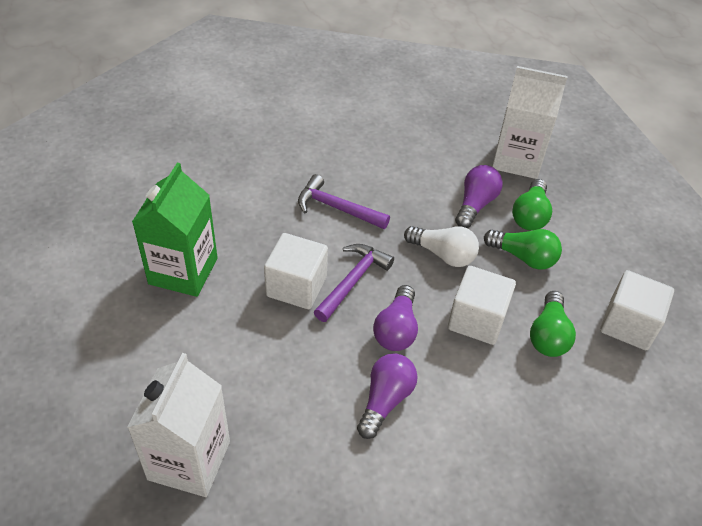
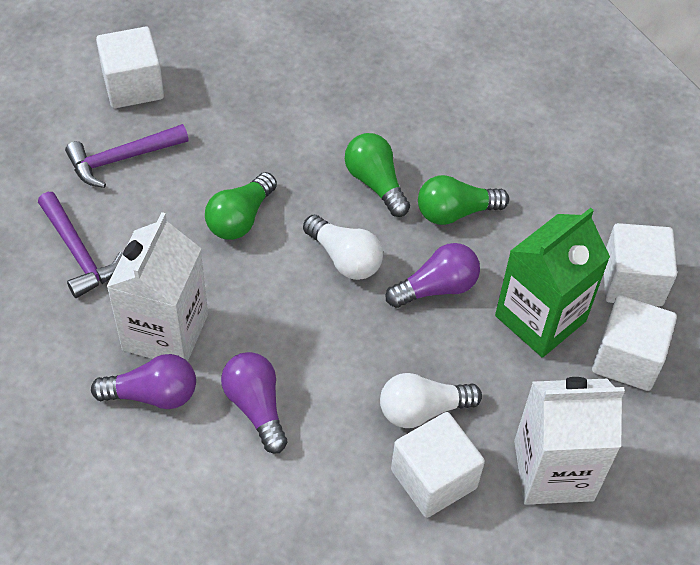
white cube: [264,233,328,309] [448,266,516,345] [600,270,674,350] = 3 -> [96,27,164,108] [391,412,485,518] [592,295,677,391] [604,223,677,307] = 4
white light bulb: [404,226,479,267] = 1 -> [303,215,383,280] [380,373,482,428] = 2

